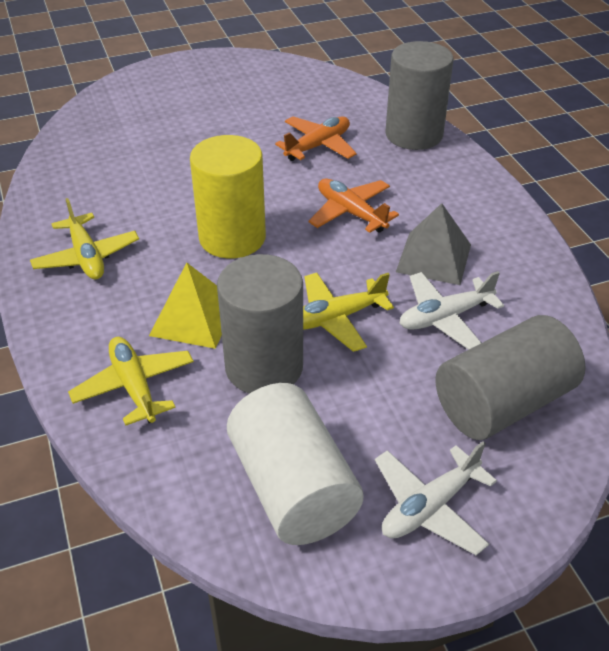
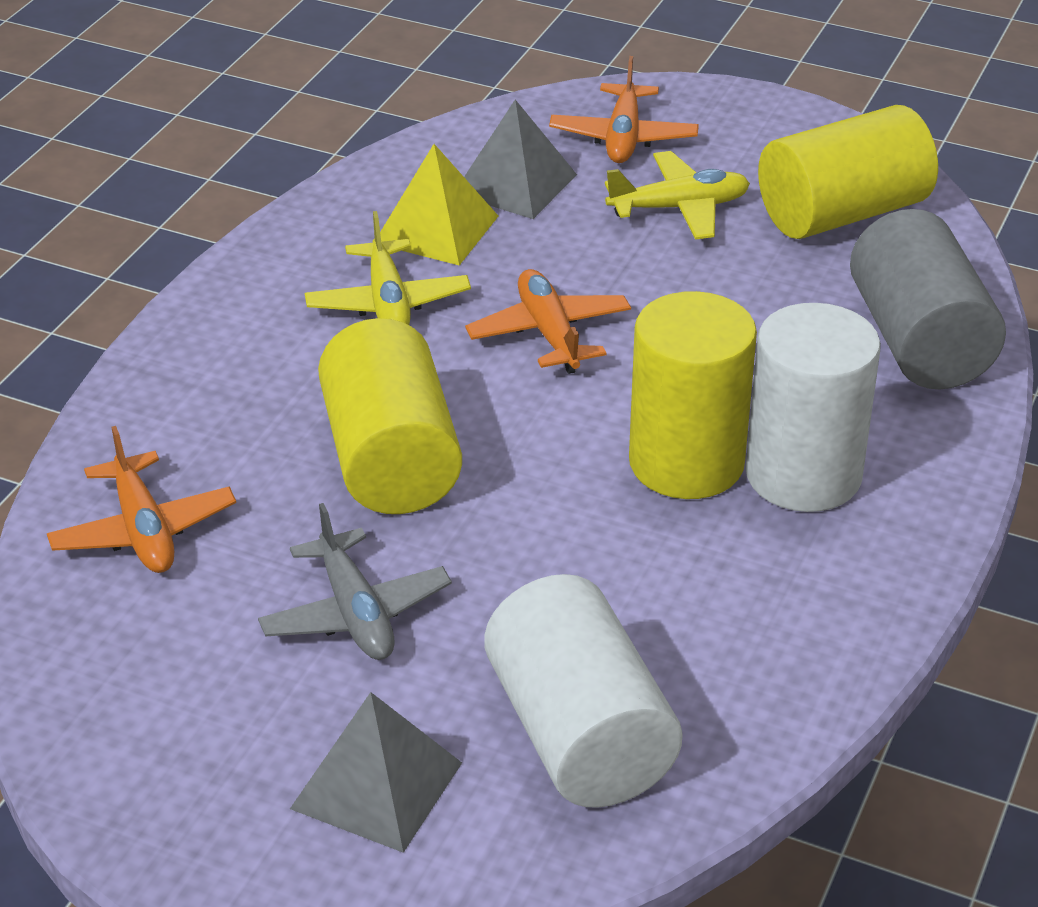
grey cylinder: [217,254,303,394] [385,41,453,150] [435,315,586,440] = 3 -> [850,209,1006,389] = 1
grey plane: none = 0 -> [258,503,452,660] = 1
grey pyramid: [396,203,471,285] = 1 -> [290,692,462,853] [464,100,577,219] = 2
orange plane: [275,116,357,161] [309,179,399,233] = 2 -> [47,426,236,573] [465,269,631,374] [549,56,699,163] = 3
white cylinder: [227,383,364,545] = 1 -> [484,574,682,808] [745,303,881,512] = 2
white plane: [375,441,497,556] [399,271,504,350] = 2 -> none = 0
yellow cylinder: [190,135,266,259] = 1 -> [318,318,462,514] [629,291,757,499] [758,105,938,239] = 3
yellow plane: [30,198,139,280] [68,337,194,426] [303,273,394,352] = 3 -> [305,211,471,325] [605,151,750,240] = 2

